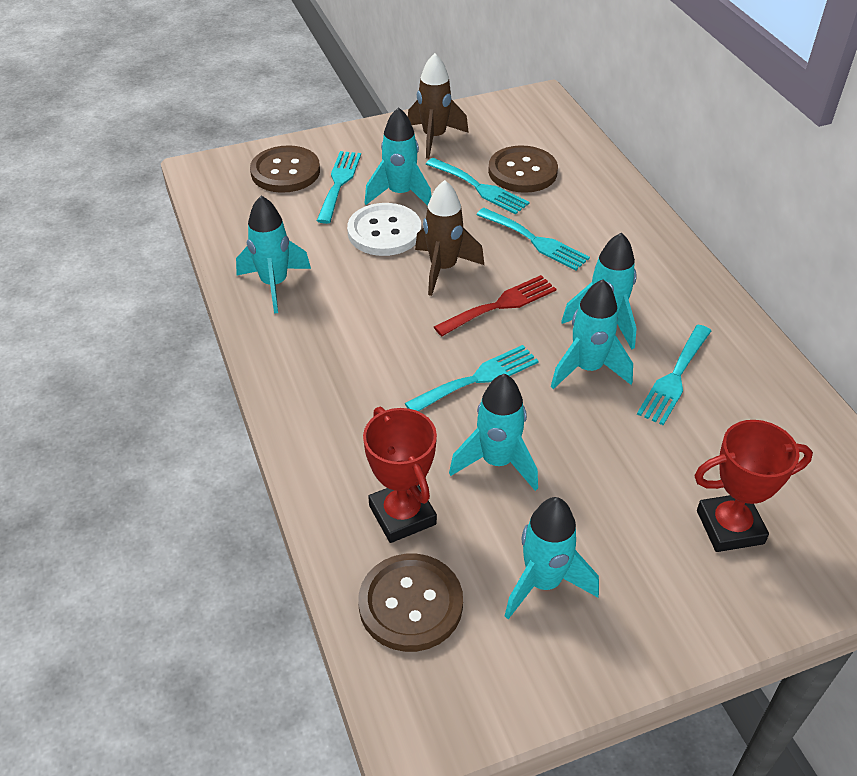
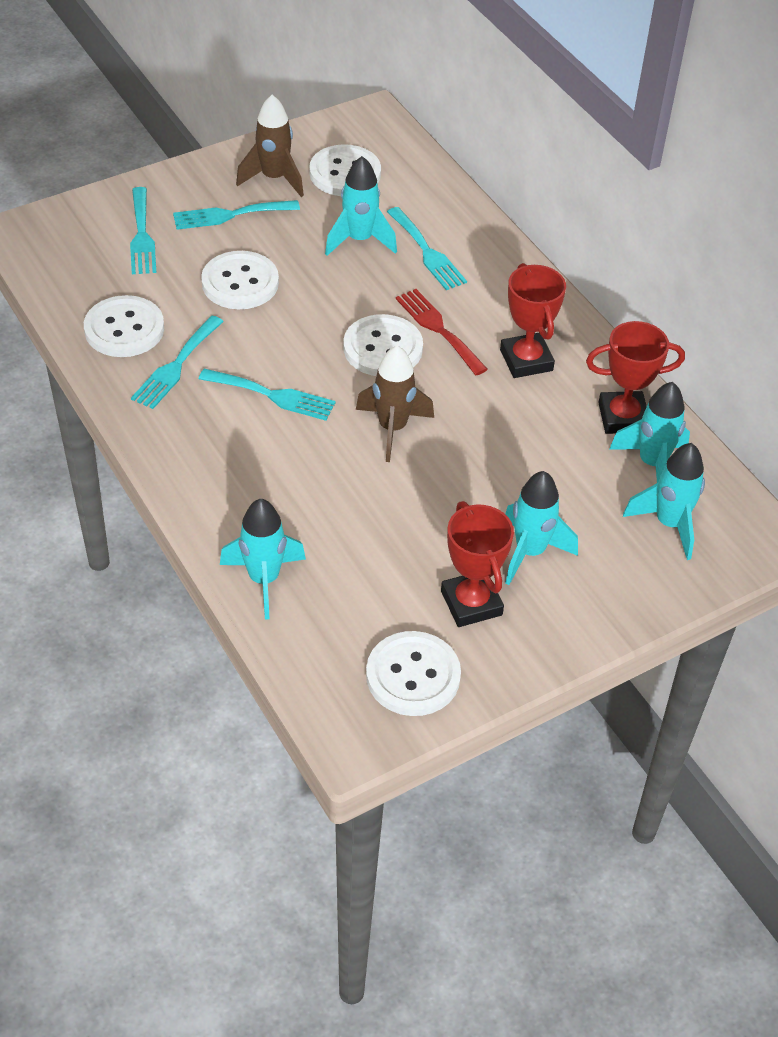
brown button: [250,145,320,193] [358,554,463,652] [488,145,558,193] = 3 -> none = 0
red trophy: [363,407,437,543] [694,420,813,552] = 2 -> [441,501,514,627] [500,263,566,378] [586,321,685,434] = 3
turquoise rocket: [236,196,311,313] [365,107,431,206] [449,374,538,491] [505,497,599,619] [551,279,633,389] [561,232,637,349] = 6 -> [220,499,306,620] [325,156,397,256] [505,471,578,585] [609,382,690,483] [623,443,705,560] = 5
white button: [347,203,421,256] = 1 -> [84,295,164,357] [201,251,279,309] [309,144,381,196] [343,314,423,376] [366,631,461,716] = 5

